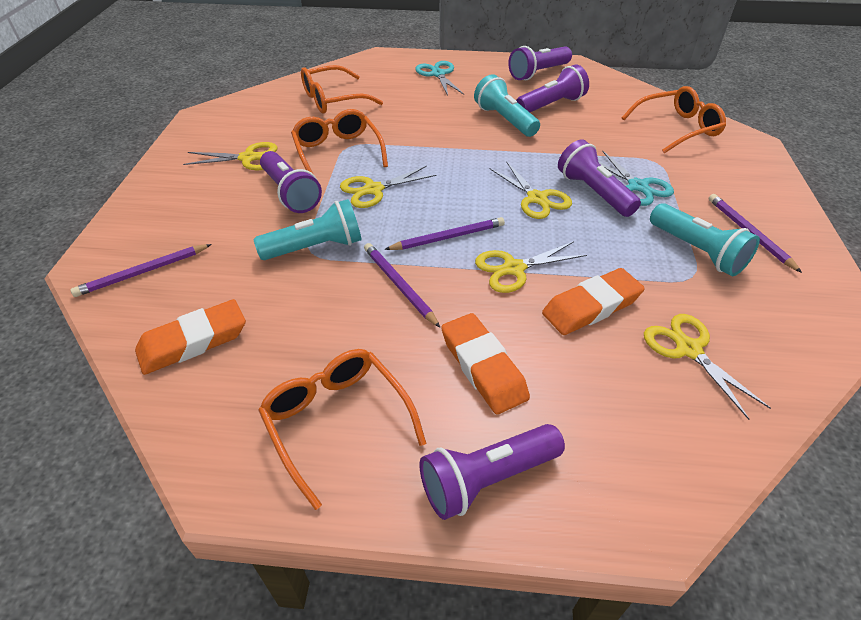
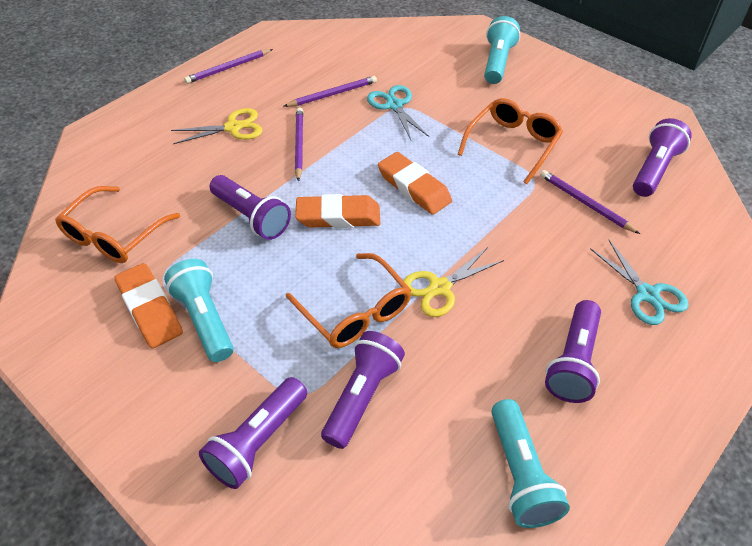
orange glasses: [258,349,426,510] [291,109,388,174] [301,65,383,114] [622,86,726,153] = 4 -> [55,186,180,263] [286,253,411,348] [458,98,563,184] = 3
yellow scissors: [183,142,278,170] [340,166,437,208] [475,241,587,293] [490,161,572,219] [644,314,771,420] = 5 -> [171,108,263,144] [403,247,504,317] = 2

